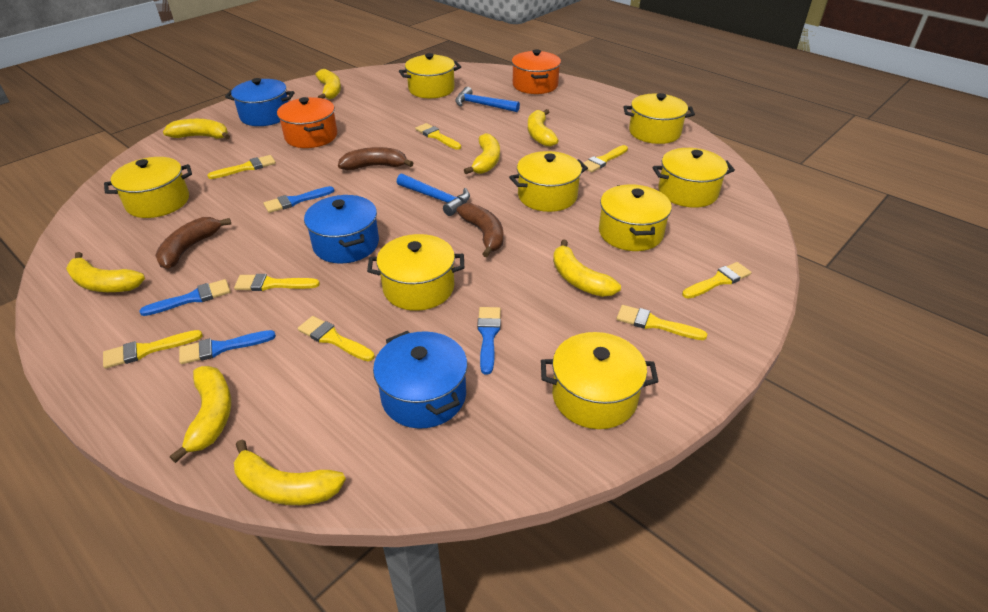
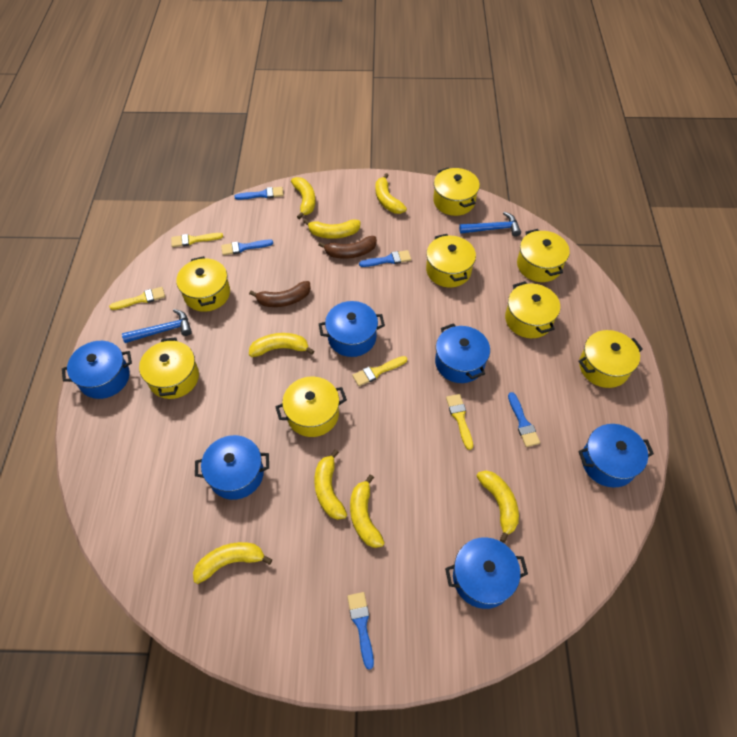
blue brush: [139,279,230,316] [179,330,276,364] [263,186,334,213] [477,307,501,375] = 4 -> [221,240,273,255] [234,187,284,200] [347,592,374,670] [359,250,411,267] [508,392,540,447] = 5
blue pot: [225,78,294,126] [304,195,379,263] [373,331,467,429] = 3 -> [62,341,132,399] [195,435,269,500] [319,301,385,357] [435,323,490,383] [445,537,528,609] [578,424,654,487] = 6
brown banana: [155,217,231,269] [338,147,413,170] [457,203,503,257] = 3 -> [249,281,311,307] [318,236,377,259] = 2
orange pot: [277,97,337,148] [512,49,561,94] = 2 -> none = 0
yellow brush: [103,330,203,369] [207,155,276,179] [234,274,320,291] [298,316,374,361] [415,123,461,150] [584,145,628,173] [616,305,707,340] [682,262,752,299] = 8 -> [109,287,165,310] [171,233,223,247] [352,356,407,386] [446,394,473,450] = 4

